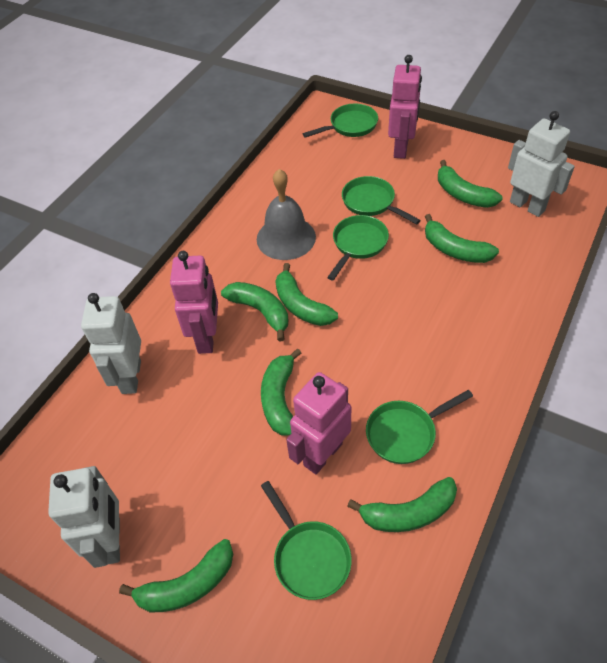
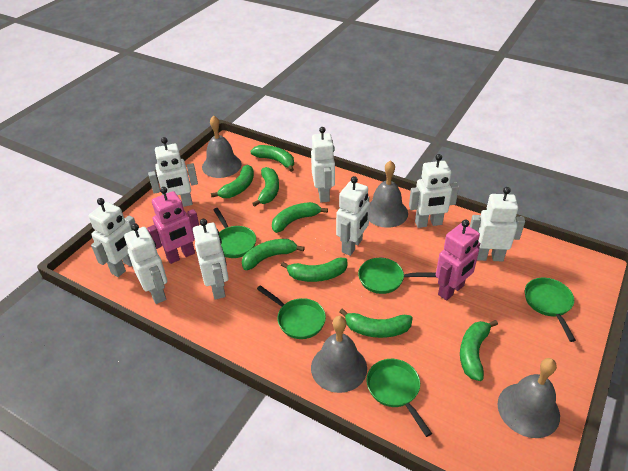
green banana: [119,539,233,612] [221,282,289,342] [261,348,301,435] [275,263,338,326] [347,477,457,532] [425,214,499,263] [438,160,503,208] = 7 -> [211,165,254,198] [242,239,305,270] [250,145,294,172] [252,167,279,207] [272,202,328,233] [281,258,347,282] [339,308,413,338] [460,320,498,381] = 8
grey bell: [257,169,316,260] = 1 -> [202,115,242,178] [311,316,367,393] [369,160,408,228] [497,358,560,438] = 4
pink robot: [170,251,218,354] [286,372,351,474] [388,55,422,159] = 3 -> [147,187,199,264] [436,220,480,300] = 2
white robot: [48,466,120,568] [81,293,141,394] [508,111,575,217] = 3 -> [89,198,135,277] [124,223,167,304] [148,137,198,207] [193,219,229,300] [311,127,335,202] [336,176,370,256] [409,154,459,228] [470,187,525,262] = 8

